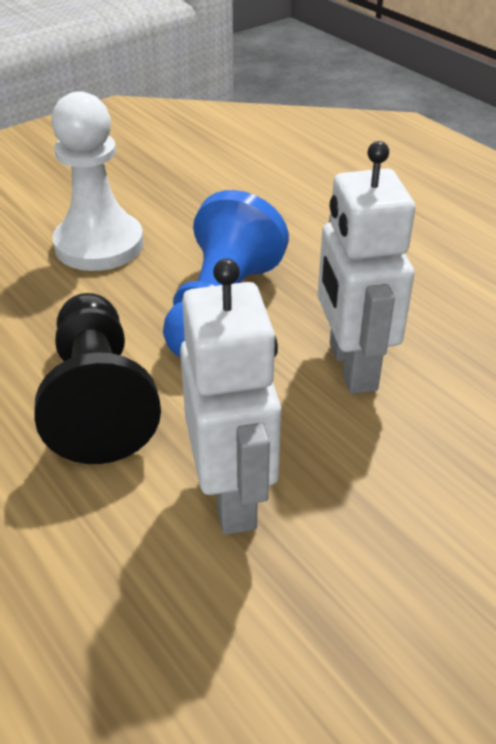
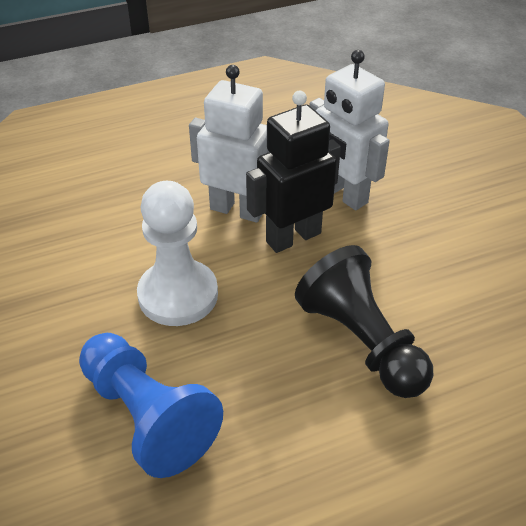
black robot: none = 0 -> [246,91,341,253] = 1

